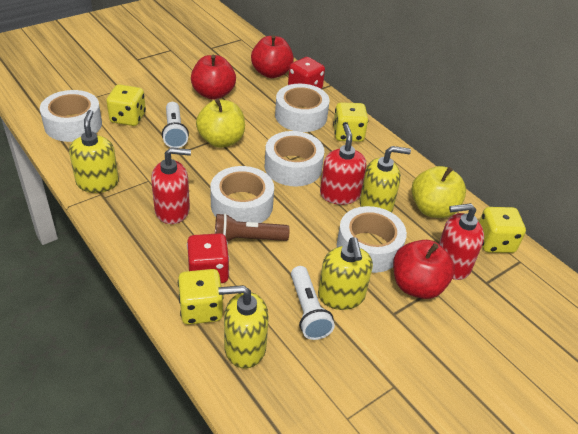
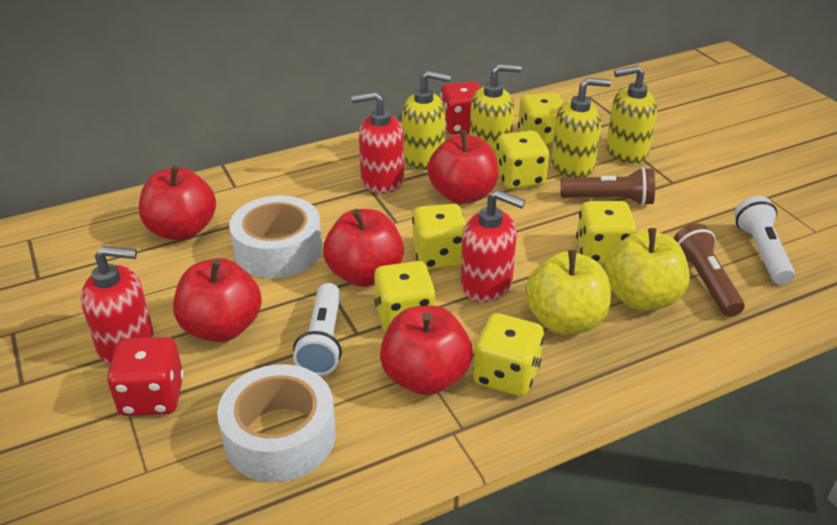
brown flashlight: [215,213,290,242] = 1 -> [561,167,655,206] [673,224,745,317] = 2
red apple: [191,55,236,100] [251,35,294,78] [393,240,455,299] = 3 -> [139,165,216,240] [173,258,262,342] [323,209,404,287] [380,306,473,395] [427,130,498,204] = 5
white tape: [40,90,102,142] [210,166,274,223] [265,131,325,186] [275,84,330,132] [337,206,407,273] = 5 -> [217,364,336,482] [229,195,322,278] = 2
yellow dice: [106,84,146,126] [178,269,223,325] [333,102,368,142] [479,207,526,253] = 4 -> [374,261,436,333] [412,204,466,269] [473,313,544,396] [496,130,549,189] [518,93,563,145] [576,201,637,264] = 6

